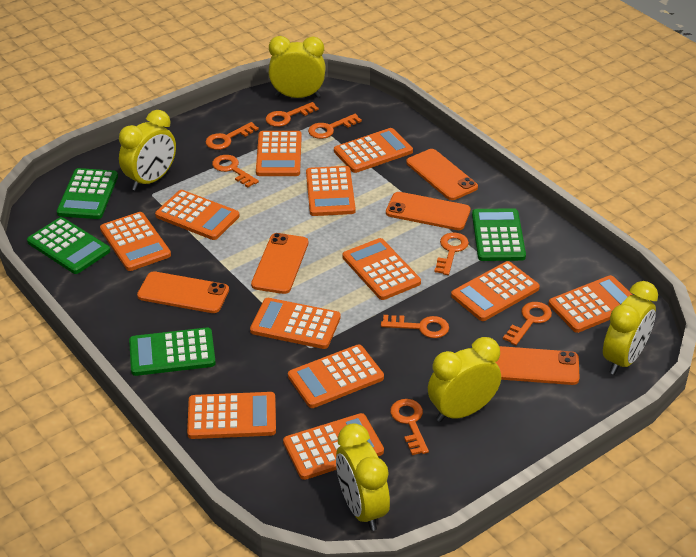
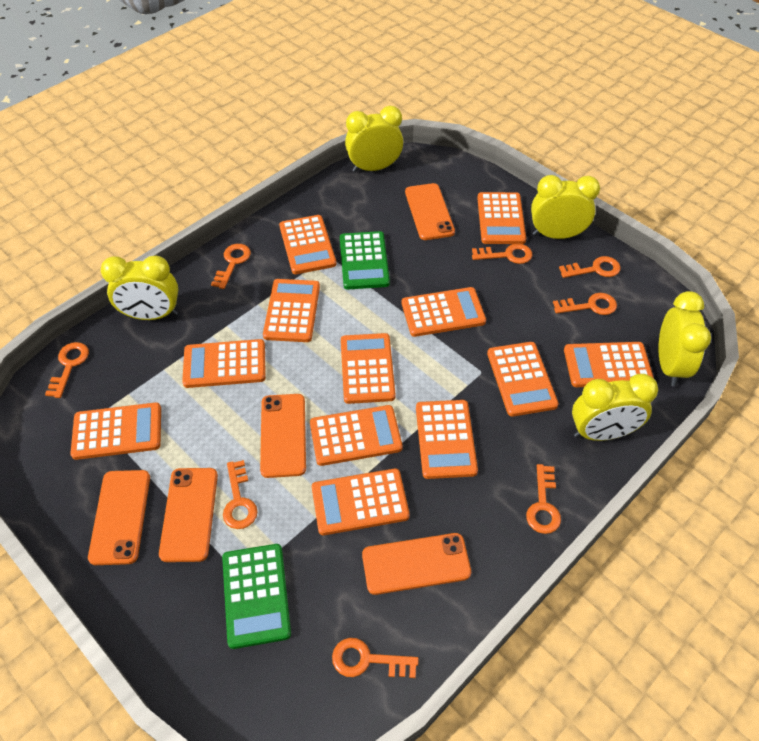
green calculator: [27,217,110,274] [57,168,118,219] [129,328,216,376] [472,208,526,261] = 4 -> [222,544,291,649] [340,231,390,290] = 2

